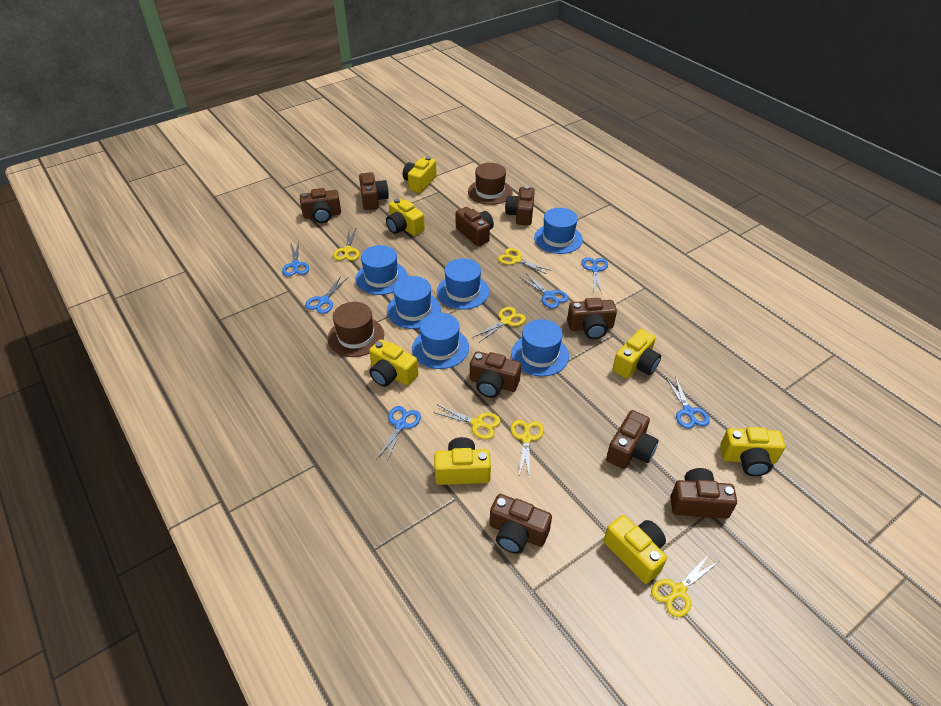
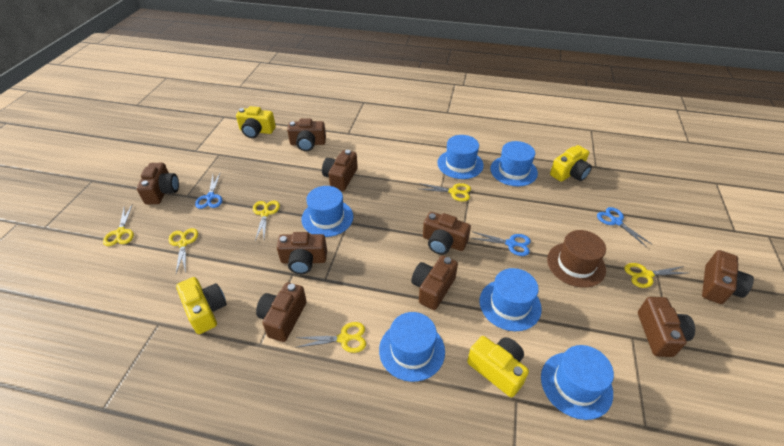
blue scissors: [282,242,309,276] [305,277,348,314] [376,406,421,463] [520,274,568,308] [581,257,608,294] [666,376,710,429] = 6 -> [195,174,222,209] [471,232,531,256] [597,207,652,247] = 3
brown hat: [328,302,384,357] [468,163,513,205] = 2 -> [547,230,606,288] = 1
yellow camera: [369,339,418,387] [386,198,425,236] [403,156,437,193] [434,437,491,485] [604,515,667,584] [613,329,661,378] [720,427,785,476] = 7 -> [176,277,227,334] [236,106,276,138] [467,336,529,397] [550,145,592,182] = 4

